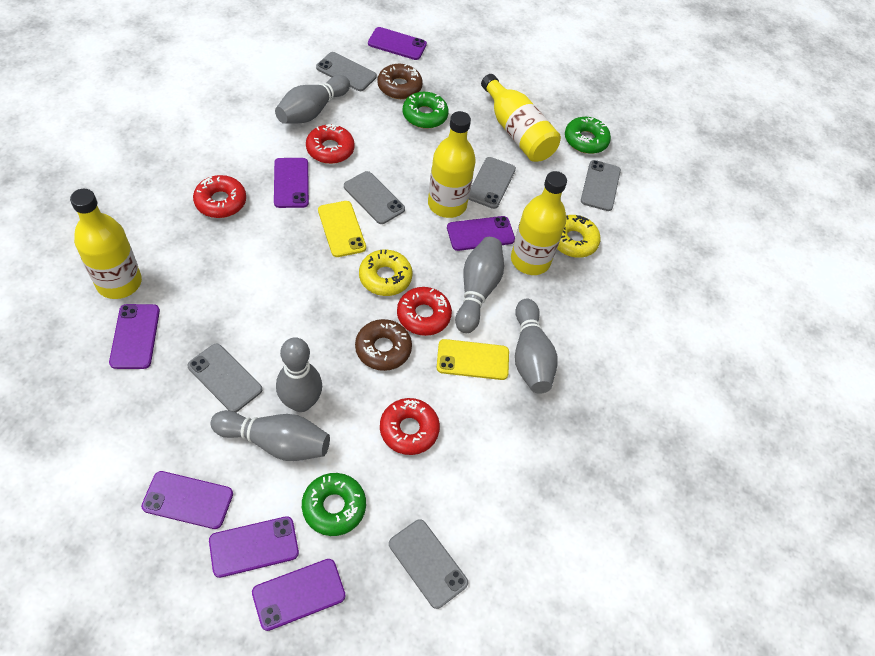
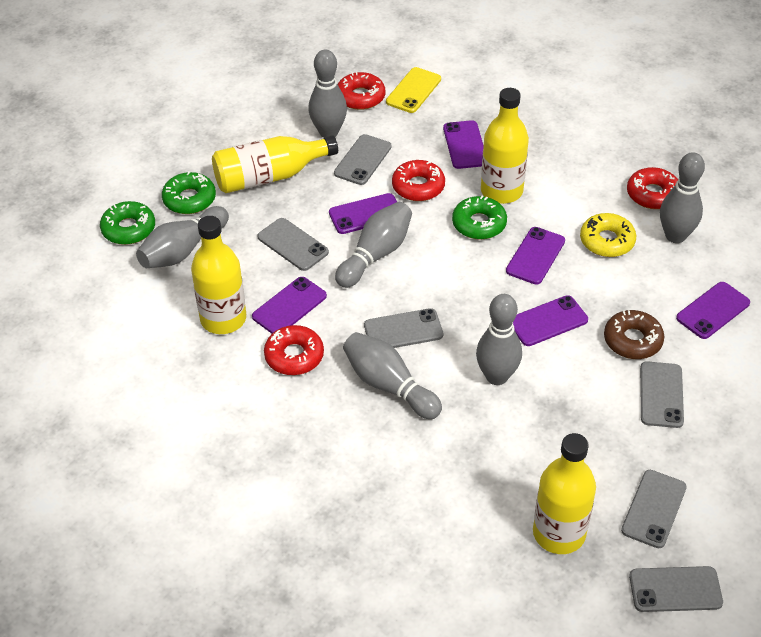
brown donut: [355,319,412,371] [377,64,423,99] = 2 -> [604,310,664,359] = 1
grey bowling pin: [211,410,330,461] [275,75,350,124] [276,337,322,412] [455,237,504,333] [515,299,558,394] = 5 -> [136,206,229,268] [308,50,347,138] [335,202,412,288] [343,332,442,419] [476,294,522,385] [660,152,705,243] = 6
purple phone: [109,304,160,369] [141,471,233,529] [209,516,299,578] [252,559,345,631] [274,158,309,208] [368,27,427,60] [447,216,515,251] = 7 -> [252,277,327,334] [329,193,397,234] [443,120,484,169] [506,227,565,285] [513,295,588,346] [676,282,750,339] = 6
yellow donut: [359,250,413,296] [557,215,601,258] = 2 -> [580,213,636,257] = 1
yellow phone: [318,201,366,257] [437,339,509,380] = 2 -> [386,67,441,113] = 1

